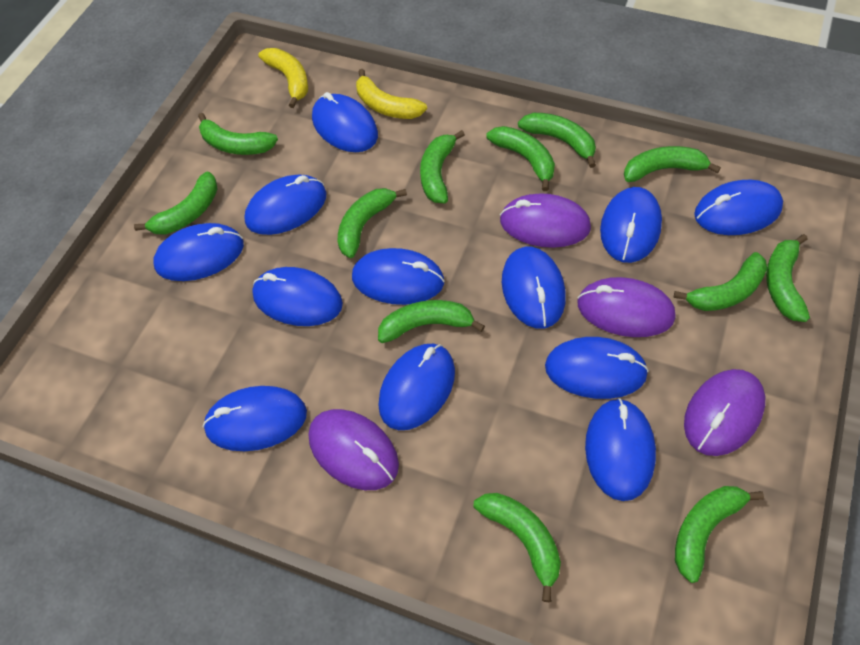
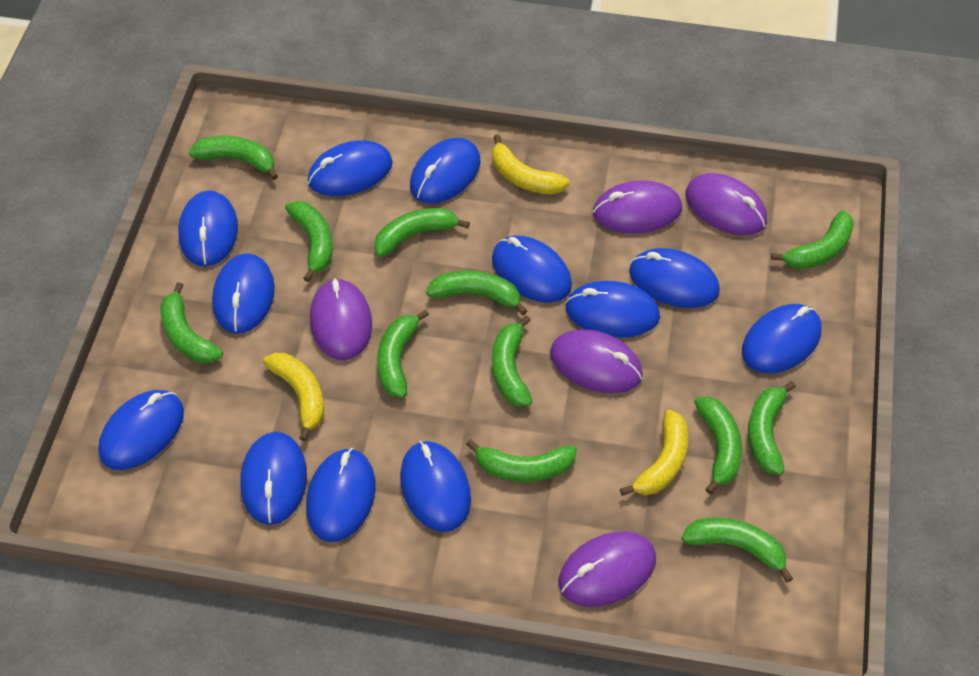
purple mouse: [309,409,399,490] [500,193,591,248] [577,277,675,337] [684,369,765,456] = 4 -> [310,278,372,360] [550,329,643,393] [559,531,656,607] [593,180,682,234] [685,173,767,235] = 5
yellow banana: [258,48,308,108] [356,69,427,119] = 2 -> [263,353,324,441] [492,135,569,195] [620,410,688,496] = 3

